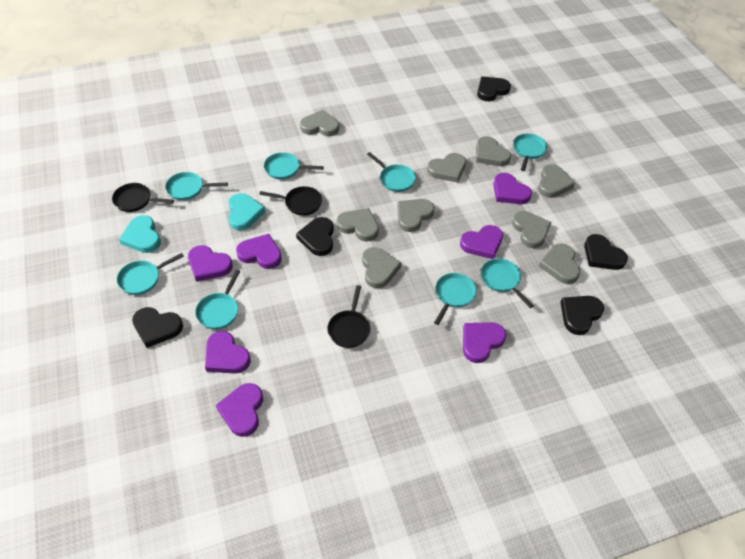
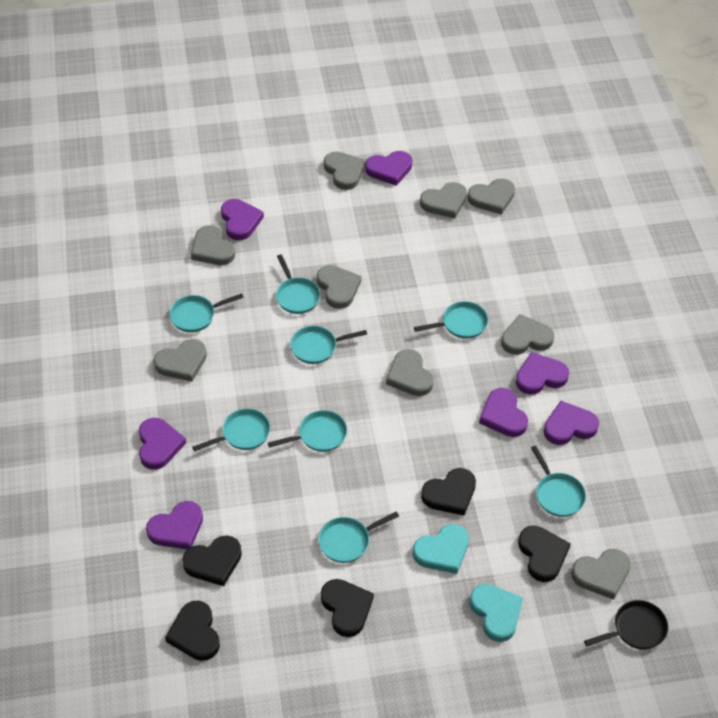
black pan: [112,183,174,212] [259,186,322,216] [327,285,370,348] = 3 -> [584,600,668,650] = 1

